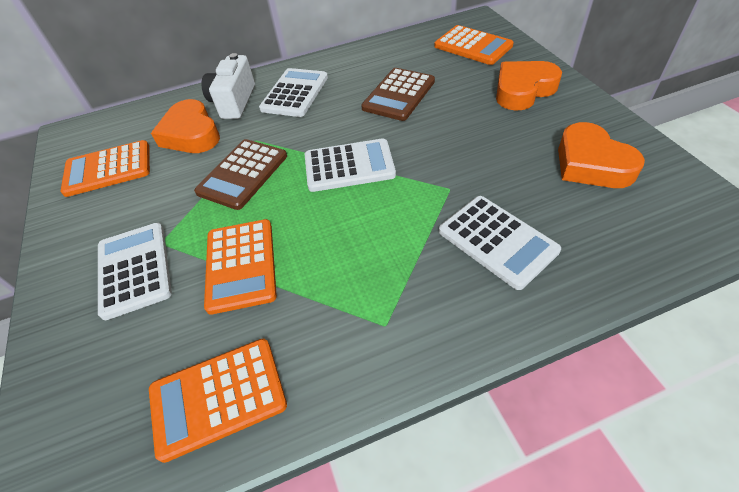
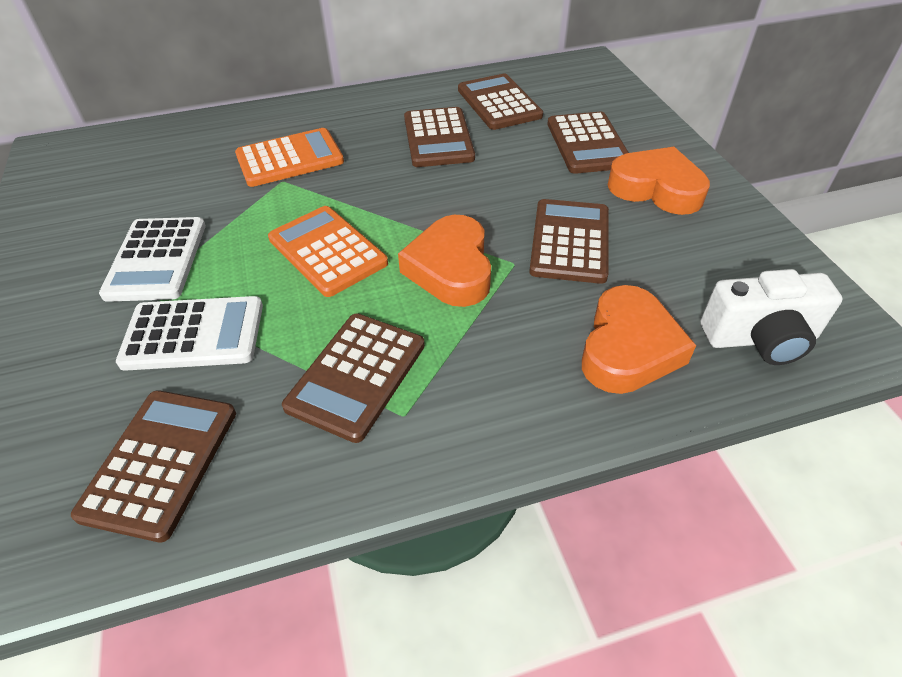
brown calculator: [194,139,287,210] [361,68,435,121] = 2 -> [71,390,236,543] [282,313,425,443] [404,107,475,167] [458,74,543,130] [529,199,609,284] [547,111,629,174] = 6
orange calculator: [61,140,150,197] [149,339,287,463] [204,219,277,315] [434,25,514,65] = 4 -> [235,128,344,187] [268,206,388,297] = 2
white calculator: [98,223,172,320] [259,68,328,117] [305,138,396,192] [439,196,561,290] = 4 -> [99,217,206,302] [116,296,263,371] = 2

